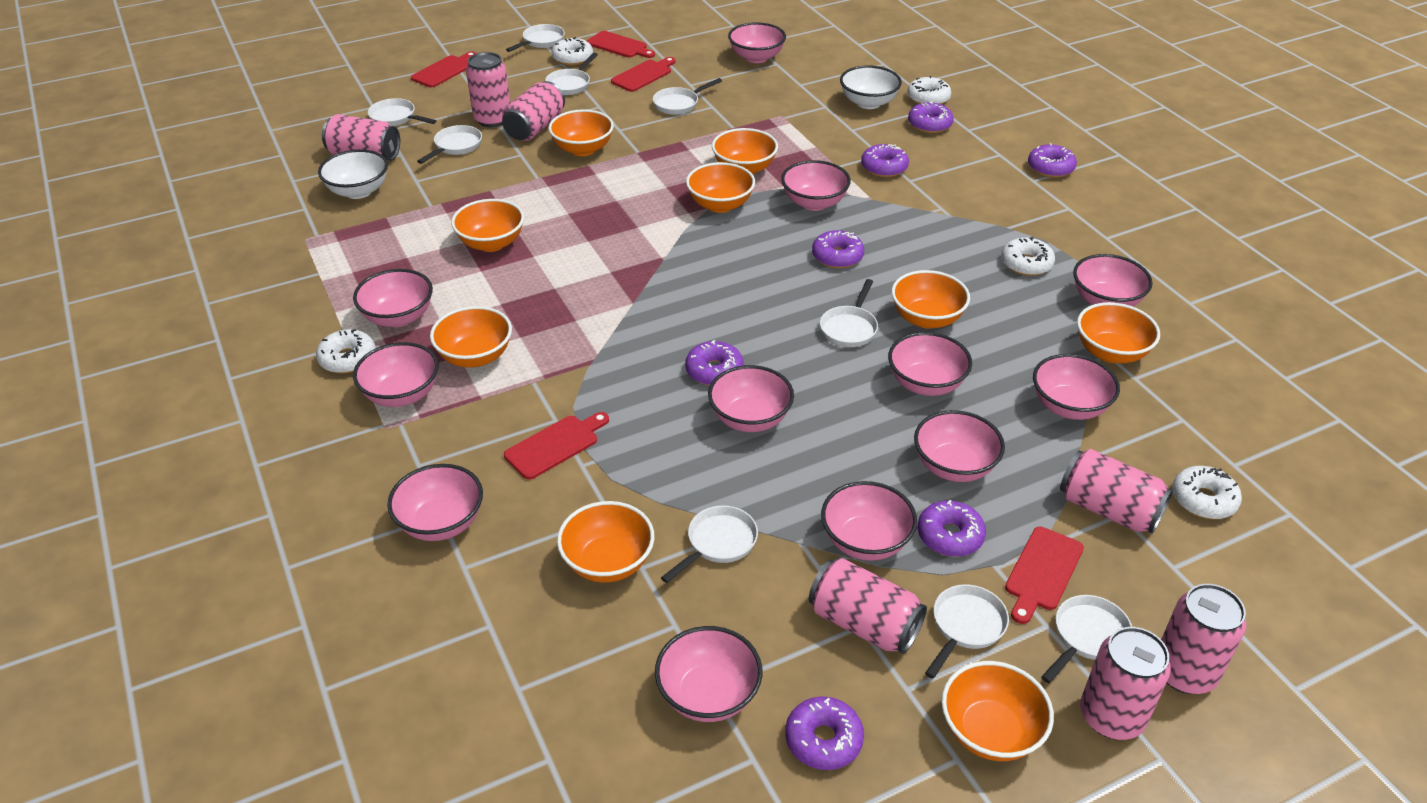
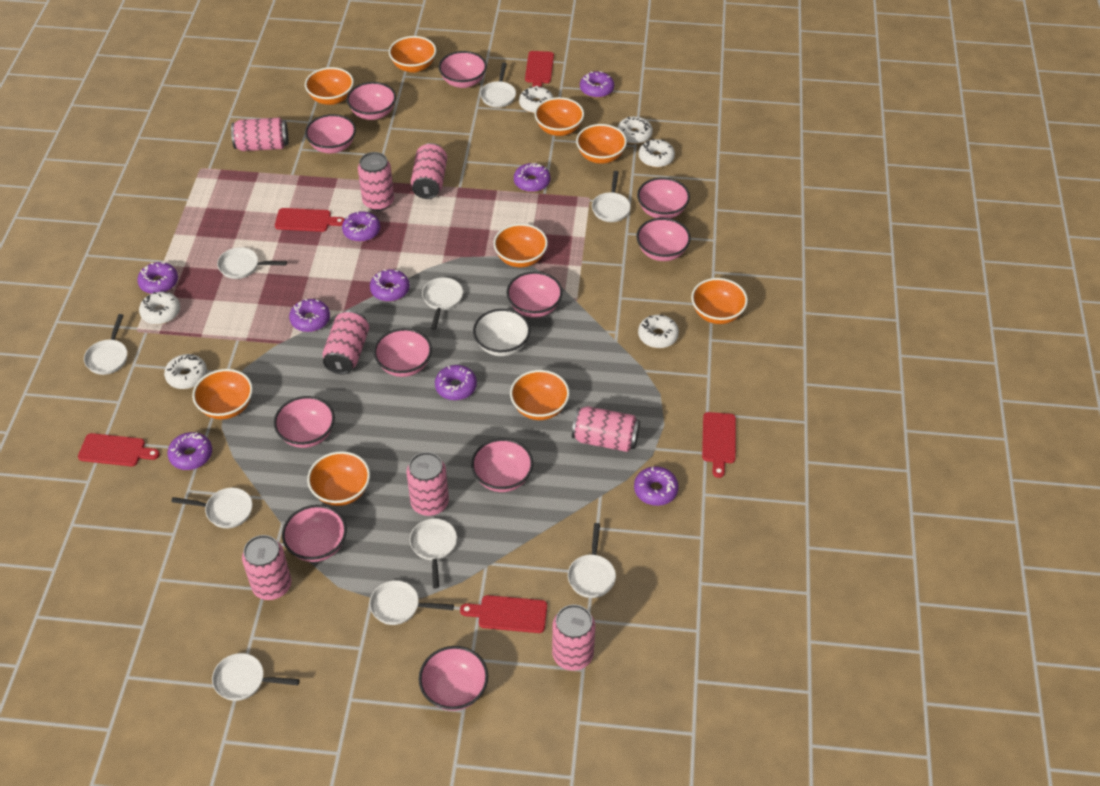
pink bowl: [353,269,433,327] [353,342,439,407] [387,464,483,541] [655,626,763,722] [708,365,794,432] [728,22,786,63] [781,160,851,211] [821,481,917,561] [888,332,972,396] [914,410,1005,482] [1033,354,1120,420] [1073,254,1153,306] = 12 -> [274,396,335,448] [282,505,347,562] [305,114,356,154] [347,82,396,120] [374,328,432,377] [419,646,488,711] [439,51,487,88] [471,438,533,492] [506,272,563,318] [636,218,691,261] [637,177,690,219] = 11
pink can: [322,114,400,161] [466,52,510,127] [502,81,565,141] [809,558,927,654] [1060,449,1173,534] [1080,627,1171,740] [1161,584,1246,694] = 7 -> [231,118,288,151] [242,535,291,600] [322,310,369,374] [358,152,394,211] [406,452,449,516] [411,143,447,199] [552,605,595,671] [572,406,640,452] = 8
purple donut: [685,340,744,386] [785,697,864,770] [812,230,864,268] [861,144,909,177] [908,101,954,133] [918,500,986,557] [1028,143,1077,178] = 7 -> [137,262,178,294] [168,432,212,470] [289,299,330,332] [342,211,380,242] [370,269,410,302] [435,365,477,400] [514,162,550,192] [580,71,614,98] [634,466,679,506] = 9
white bowl: [318,149,388,199] [840,66,902,109] = 2 -> [473,309,530,356] = 1
white donut: [316,329,376,373] [551,37,593,66] [907,76,951,104] [1001,237,1055,276] [1172,466,1242,519] = 5 -> [139,292,180,325] [164,354,207,389] [519,86,554,113] [617,116,653,144] [638,315,679,348] [639,139,675,168] = 6
white pan: [368,98,436,126] [417,125,482,164] [506,24,565,52] [545,53,598,95] [653,78,722,115] [661,505,758,583] [820,279,878,347] [925,584,1009,679] [1041,595,1132,683] = 9 -> [84,314,127,375] [171,488,252,528] [212,653,300,701] [217,247,287,279] [369,580,454,625] [410,518,457,588] [422,277,463,330] [480,62,516,108] [568,523,616,598] [592,171,631,222] = 10

